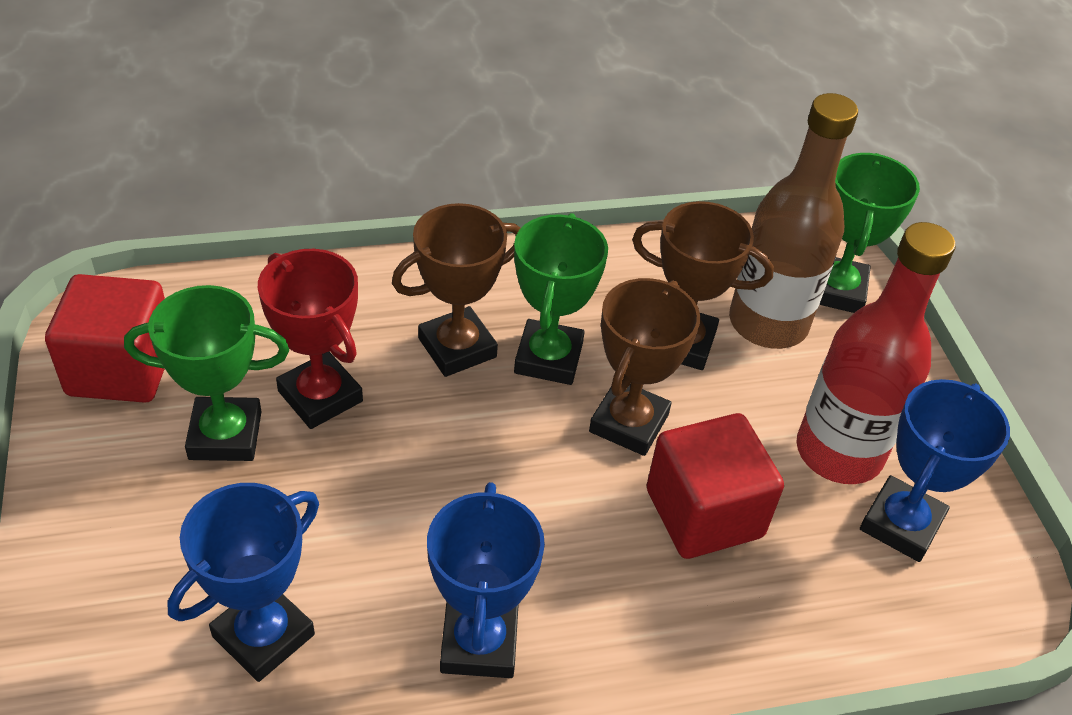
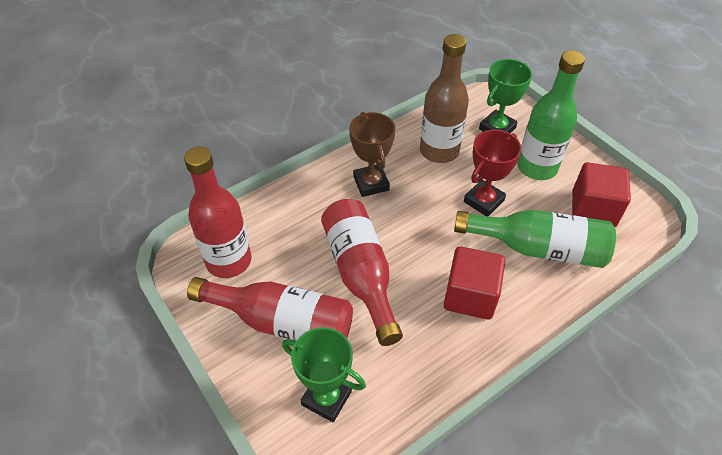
blue trophy: [167,483,319,682] [427,482,545,678] [860,379,1010,562] = 3 -> none = 0
brown trophy: [392,203,521,377] [589,278,700,456] [632,201,774,370] = 3 -> [349,112,395,197] = 1
green bottle: none = 0 -> [454,210,616,268] [517,50,585,180] = 2
green trophy: [124,285,289,461] [514,213,608,385] [819,153,920,313] = 3 -> [282,327,366,422] [479,59,532,133] = 2
red bottle: [797,222,956,484] = 1 -> [184,146,252,278] [187,277,353,341] [321,199,403,346] = 3

